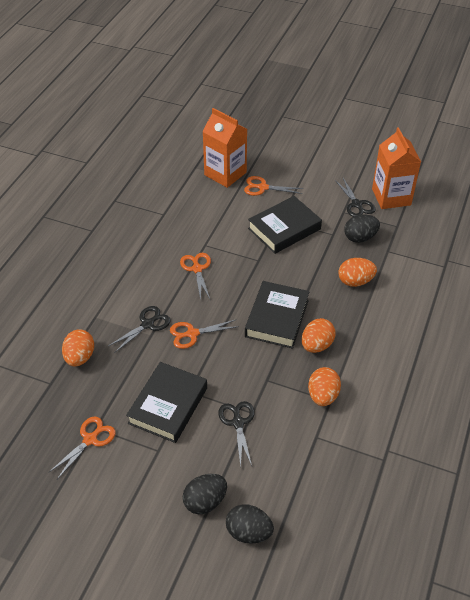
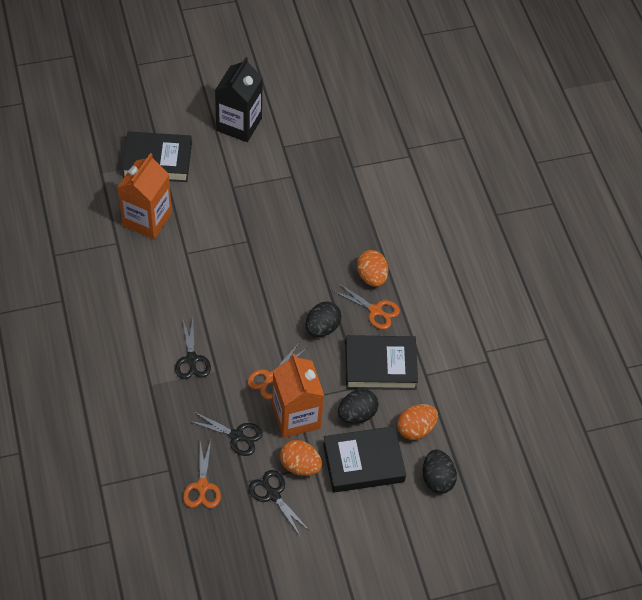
black carton: none = 0 -> [215,57,263,142] = 1
orange egg: [62,330,94,366] [302,318,336,353] [308,367,341,406] [338,258,377,287] = 4 -> [280,440,322,476] [357,250,388,287] [397,404,438,440] = 3
orange scissors: [48,417,116,479] [170,320,239,349] [180,253,211,300] [244,176,303,196] = 4 -> [183,440,221,508] [248,343,307,399] [333,283,400,330] = 3

